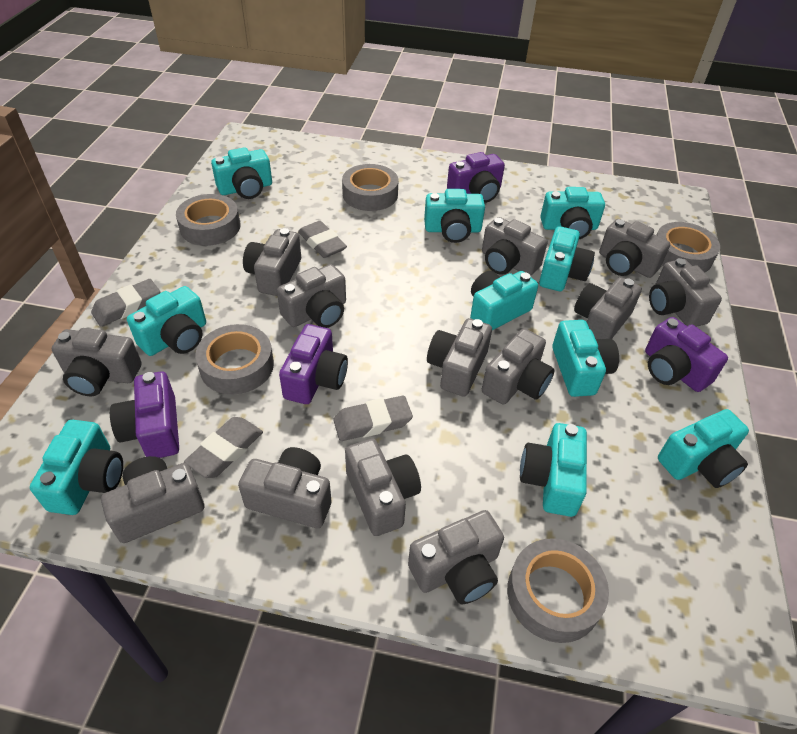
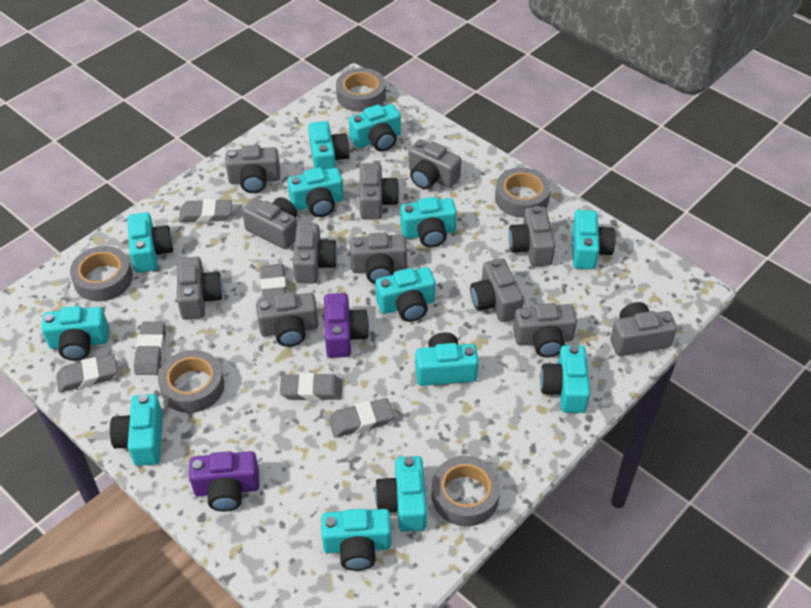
grey camera: [52,328,142,396] [101,456,204,543] [238,447,331,528] [243,228,301,296] [277,264,346,328] [345,439,421,536] [408,510,504,604] [427,318,492,397] [482,217,547,275] [482,328,555,405] [574,277,642,339] [599,219,670,278] [649,258,722,327] = 13 -> [177,257,223,320] [225,145,280,193] [242,197,297,249] [256,292,318,347] [293,223,337,283] [350,232,407,284] [359,163,399,220] [409,139,461,189] [470,258,524,322] [509,206,555,267] [513,303,577,357] [610,302,677,356] = 12
grey eraser: [91,279,160,326] [184,417,263,478] [298,221,347,258] [333,396,413,441] = 4 -> [56,354,117,393] [134,321,166,375] [179,199,232,223] [261,264,286,299] [280,373,342,401] [329,398,394,438] = 6
purple camera: [110,371,179,458] [279,324,348,404] [447,152,505,203] [645,317,728,392] = 4 -> [189,451,259,512] [324,293,369,358] = 2
turquoise camera: [30,420,123,515] [127,286,206,356] [211,147,272,199] [424,189,485,243] [470,271,538,330] [520,423,587,517] [539,226,595,291] [540,187,605,239] [552,320,619,397] [658,409,749,488] = 10 -> [41,306,109,361] [110,394,163,466] [127,212,173,273] [287,167,344,217] [308,121,350,170] [321,509,391,571] [349,104,401,151] [375,267,436,322] [375,456,427,532] [400,197,457,248] [415,332,479,386] [540,345,590,413] [572,210,616,270] = 13

